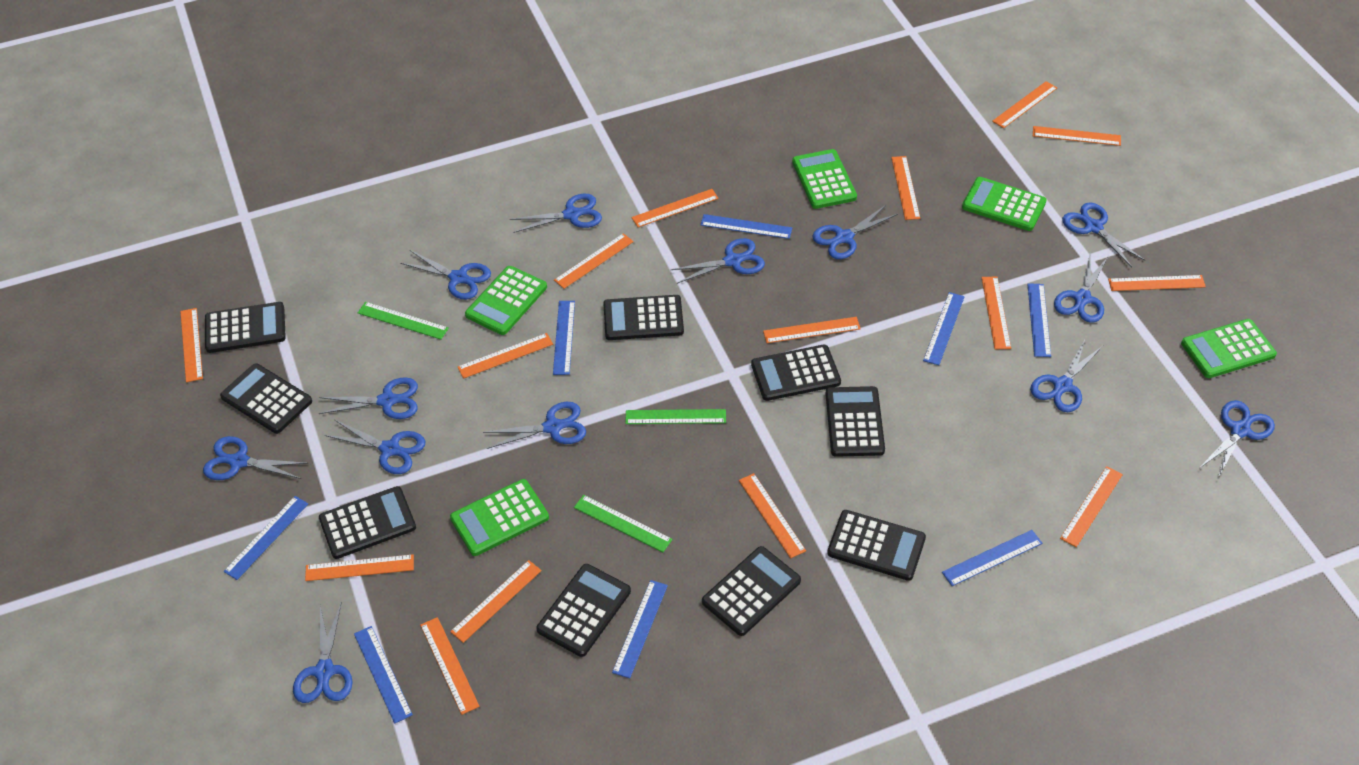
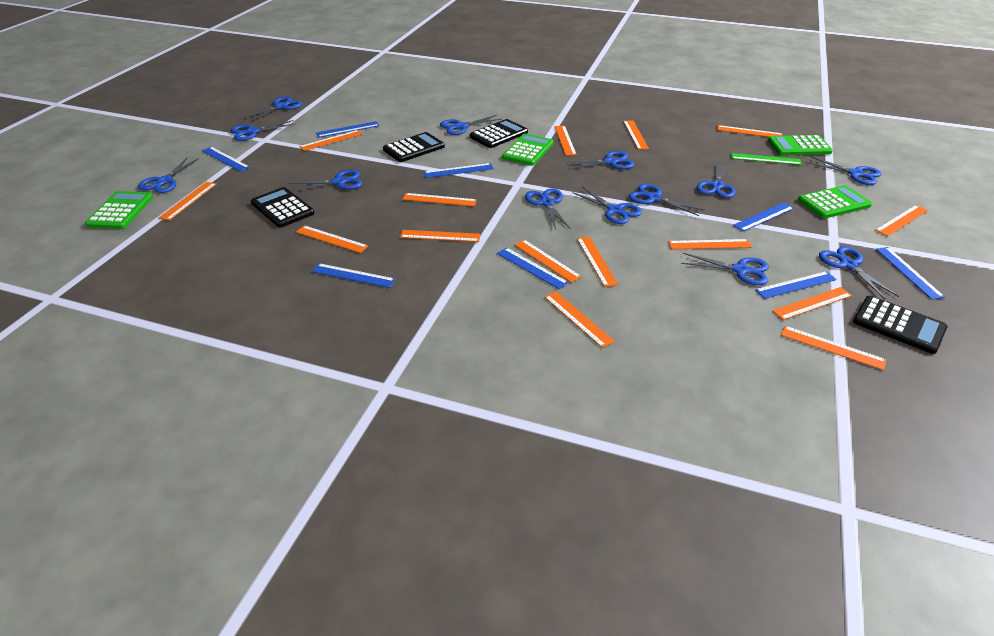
black calculator: [205,302,286,353] [220,363,312,434] [319,486,416,559] [536,564,631,657] [603,295,684,340] [702,546,801,636] [751,345,841,401] [825,386,885,457] [827,510,926,581] = 9 -> [251,187,315,228] [383,132,445,162] [470,119,528,148] [853,296,948,354] = 4
green calculator: [450,479,549,556] [465,266,547,335] [792,149,857,209] [962,177,1047,231] [1181,319,1277,378] = 5 -> [85,191,153,229] [502,134,553,166] [768,135,833,155] [798,185,872,218] = 4
green ruler: [358,302,449,340] [574,495,672,552] [625,409,726,424] = 3 -> [731,153,802,165] = 1

